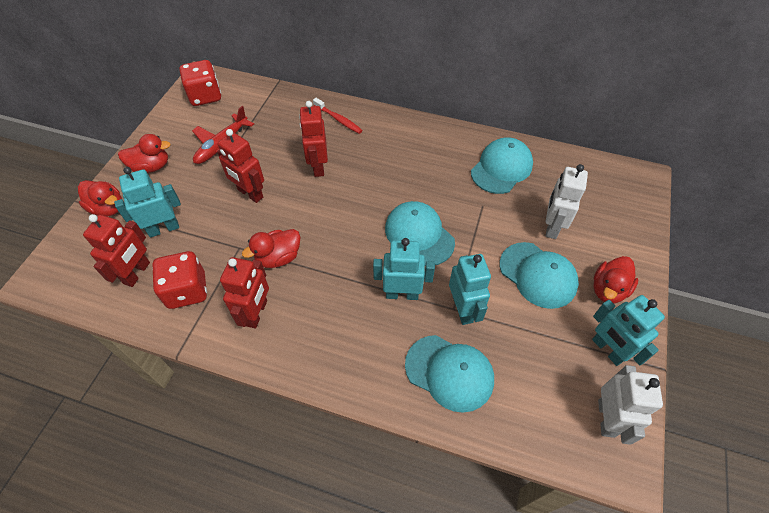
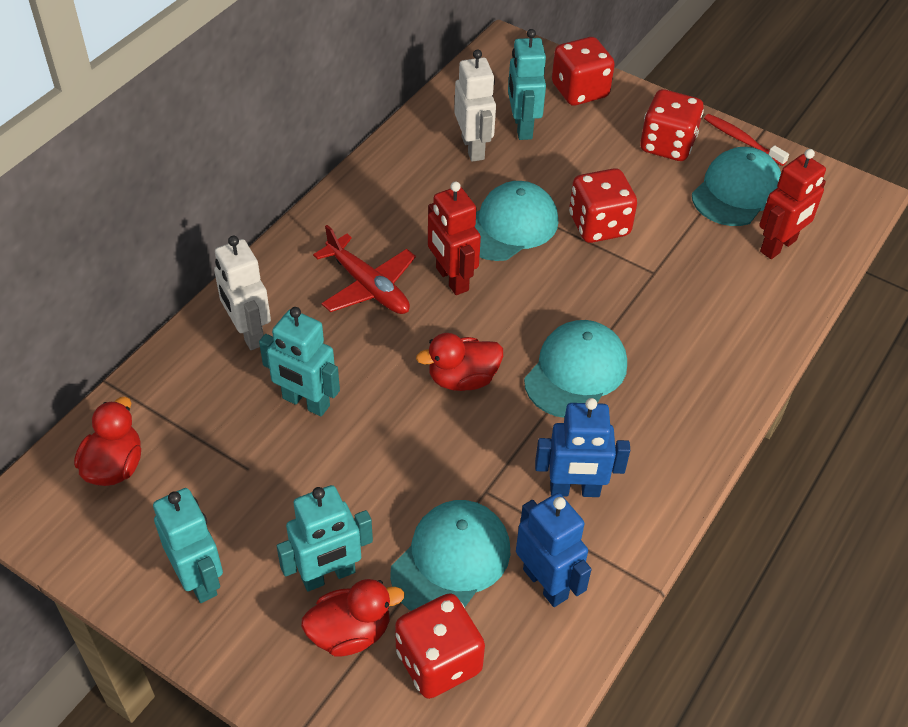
blue robot: none = 0 -> [516,493,592,607] [535,398,630,497] = 2
red dice: [152,251,207,309] [179,60,221,106] = 2 -> [395,593,485,699] [552,37,615,105] [569,168,637,243] [640,89,704,161] = 4
red duck: [78,180,122,216] [118,134,171,173] [242,229,301,268] [593,256,638,304] = 4 -> [74,397,141,486] [301,579,405,657] [416,333,503,391] = 3
red robot: [83,214,150,287] [217,129,264,203] [220,257,269,328] [299,101,328,177] = 4 -> [428,181,481,295] [760,149,826,259] = 2

